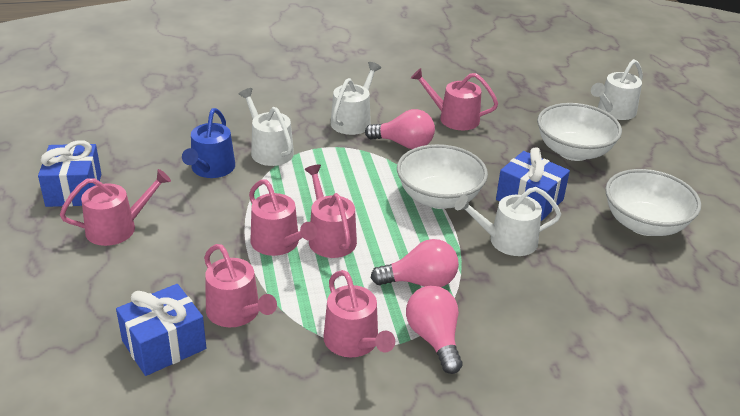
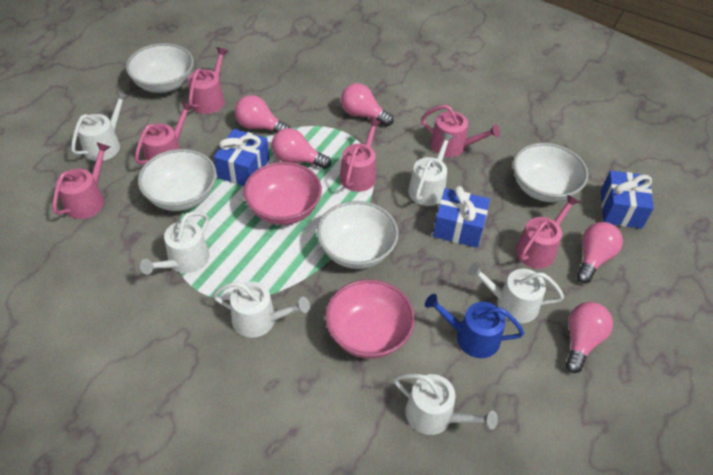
pink bowl: none = 0 -> [243,162,322,225] [325,279,415,359] = 2
pink light bulb: [365,109,435,149] [371,239,459,287] [406,286,462,374] = 3 -> [235,95,290,133] [272,128,331,169] [341,83,394,126] [566,302,613,373] [576,222,623,283] = 5
white bowl: [397,144,488,209] [537,103,622,161] [605,169,701,236] = 3 -> [126,43,194,93] [138,149,217,211] [317,201,399,269] [513,143,588,202] = 4
white watering can: [239,88,294,166] [331,62,381,135] [455,187,561,256] [591,59,643,120] = 4 -> [71,91,128,161] [140,211,210,275] [213,281,310,338] [394,374,498,435] [408,132,454,206] [468,262,564,323] = 6

